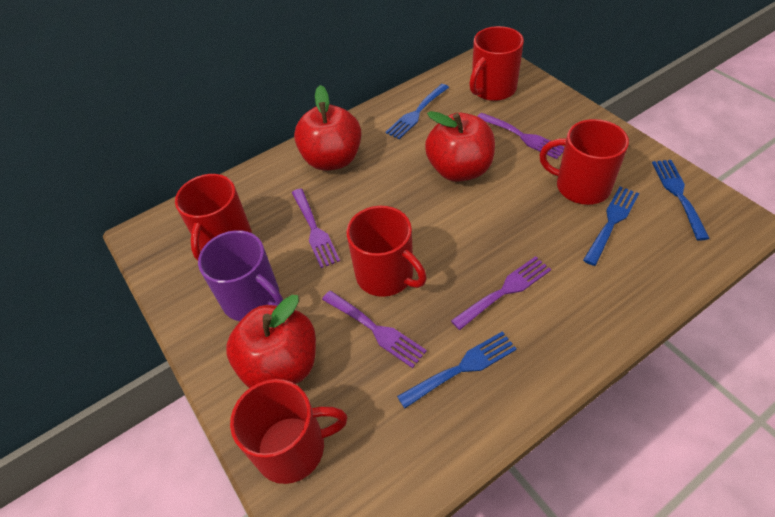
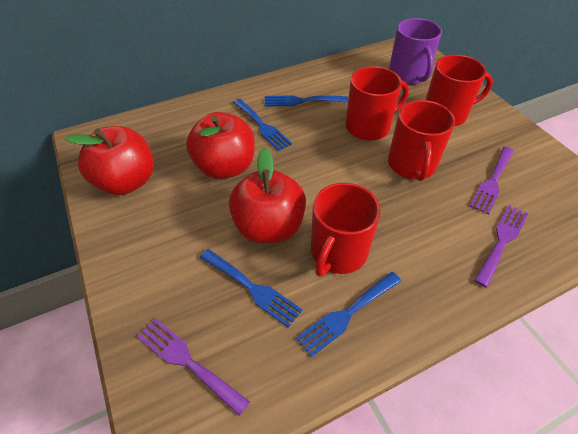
purple fork: [292,189,340,268] [322,291,427,368] [451,256,551,330] [477,113,564,159] = 4 -> [137,318,250,416] [470,147,514,215] [474,205,528,287] = 3
red mug: [175,174,252,261] [230,379,347,484] [346,206,427,297] [469,26,524,101] [539,119,629,205] = 5 -> [311,183,381,277] [345,66,409,141] [388,100,455,181] [426,55,493,126] = 4

